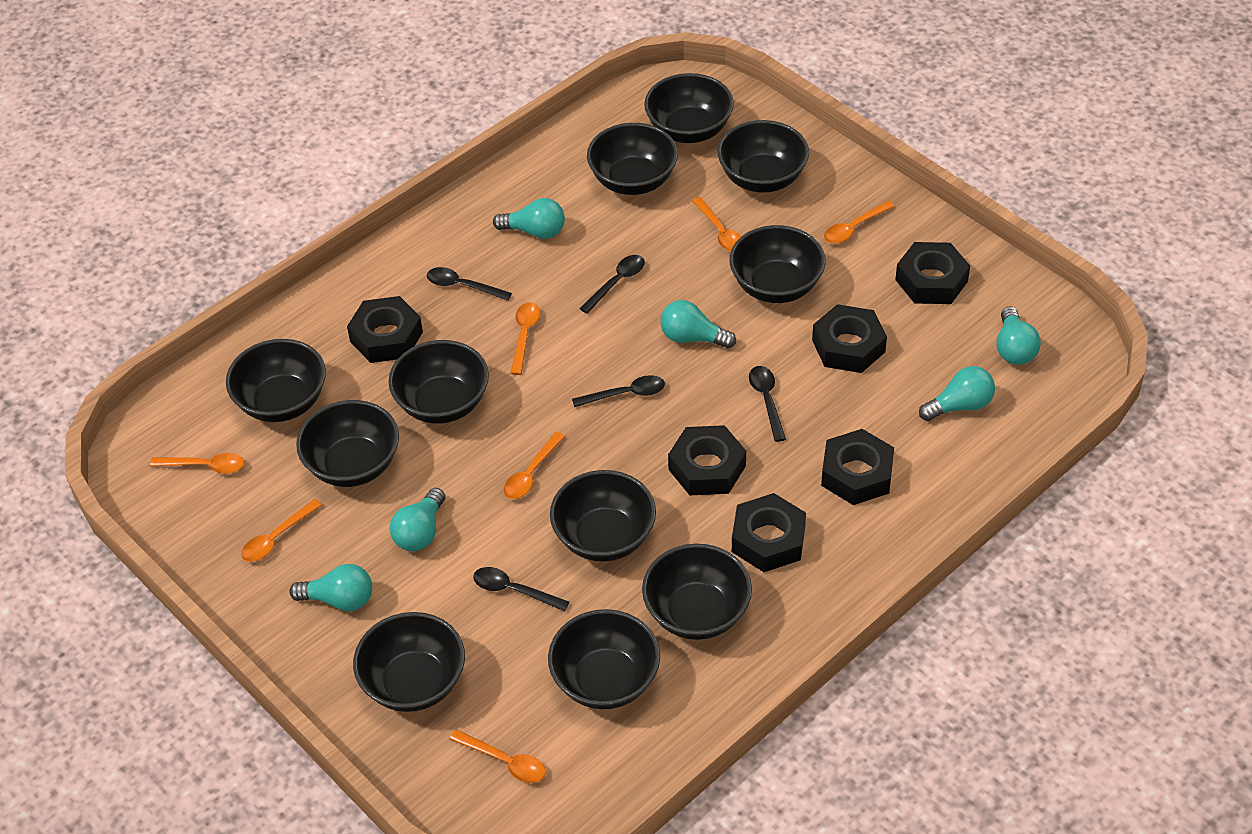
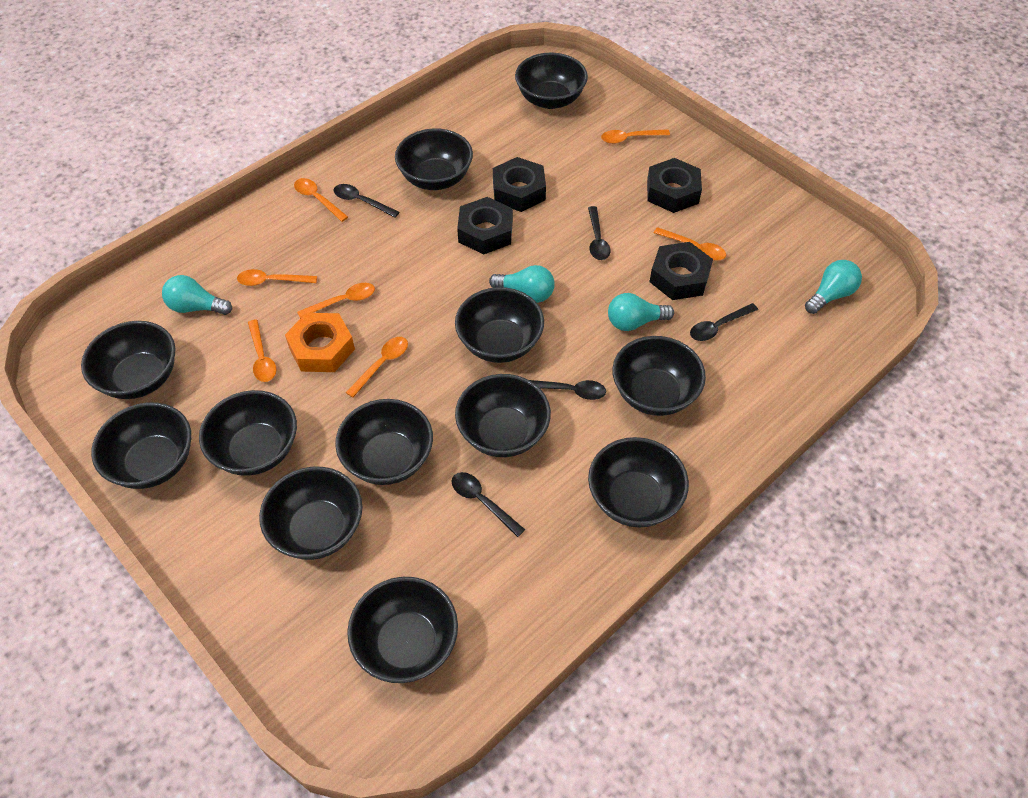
black bowl: [226,339,326,422] [296,400,399,487] [353,612,465,712] [388,340,489,424] [548,609,660,709] [550,470,656,562] [587,123,678,195] [642,544,752,640] [644,73,734,143] [717,120,809,193] [729,225,826,303] = 11 -> [81,321,175,399] [91,402,191,489] [199,390,297,476] [259,467,363,560] [335,399,433,485] [347,577,458,683] [395,128,473,190] [455,287,544,363] [455,374,551,457] [515,53,588,109] [588,437,689,527] [612,336,706,416] = 12
black nut: [347,296,423,363] [668,425,746,495] [732,493,806,572] [812,304,887,373] [821,429,894,505] [895,242,970,304] = 6 -> [457,197,513,255] [493,157,546,212] [647,158,702,213] [650,242,713,300] = 4
orange nut: none = 0 -> [285,313,355,372] = 1
turquoise light bulb: [289,564,372,611] [389,488,445,551] [493,198,565,239] [660,300,736,348] [919,366,995,421] [996,306,1041,365] = 6 -> [162,275,232,315] [489,265,555,303] [608,293,674,331] [805,260,862,314] = 4

